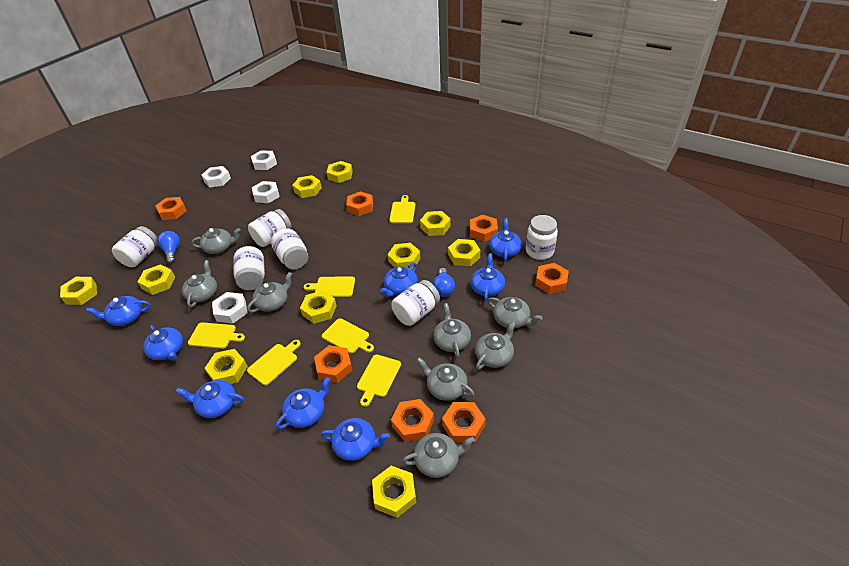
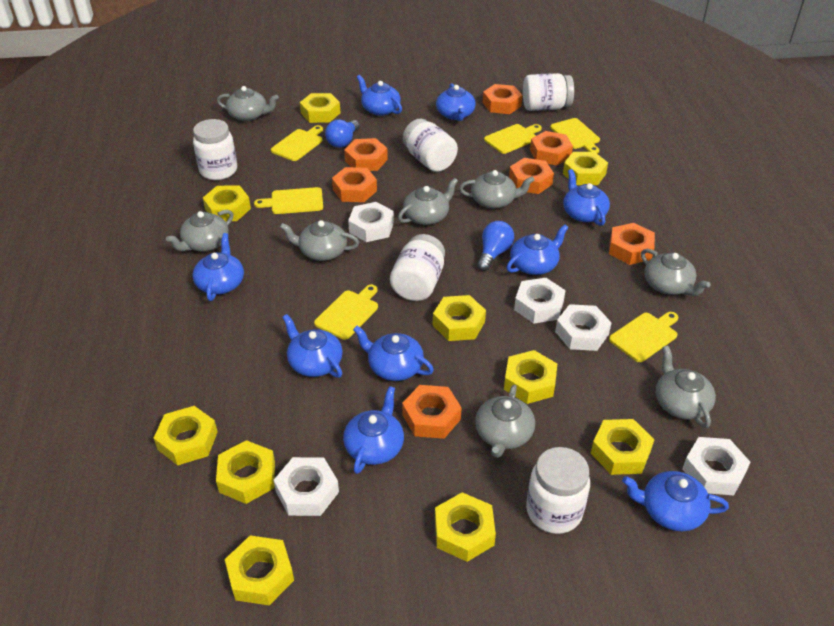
blue teapot: [86,296,150,326] [143,325,183,361] [176,380,244,418] [276,377,331,429] [321,418,390,461] [380,263,418,297] [471,254,505,302] [489,218,522,261] = 8 -> [193,233,244,301] [282,314,343,378] [343,386,404,474] [353,326,434,381] [357,75,402,116] [436,83,476,121] [506,224,568,275] [563,169,610,226] [622,471,729,531] = 9
white jar: [112,226,158,267] [233,246,265,290] [248,209,292,247] [271,228,308,270] [391,280,440,326] [526,215,558,260] = 6 -> [193,119,237,180] [390,234,445,301] [403,119,458,172] [523,73,574,111] [526,447,590,534] = 5
white nut: [202,166,231,187] [212,292,247,324] [251,150,277,170] [252,181,280,203] = 4 -> [274,457,339,516] [348,202,394,242] [514,278,566,324] [555,304,611,351] [682,437,751,495] = 5

